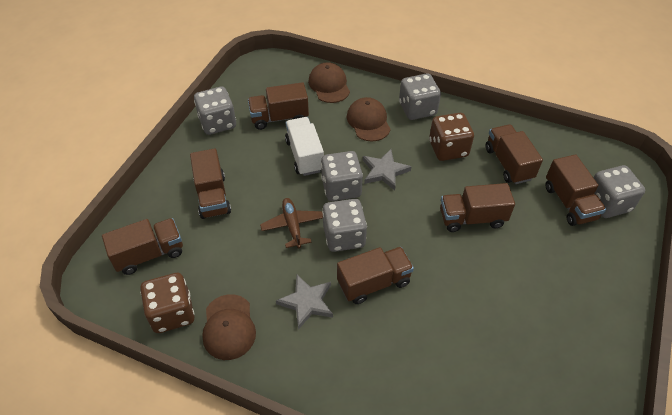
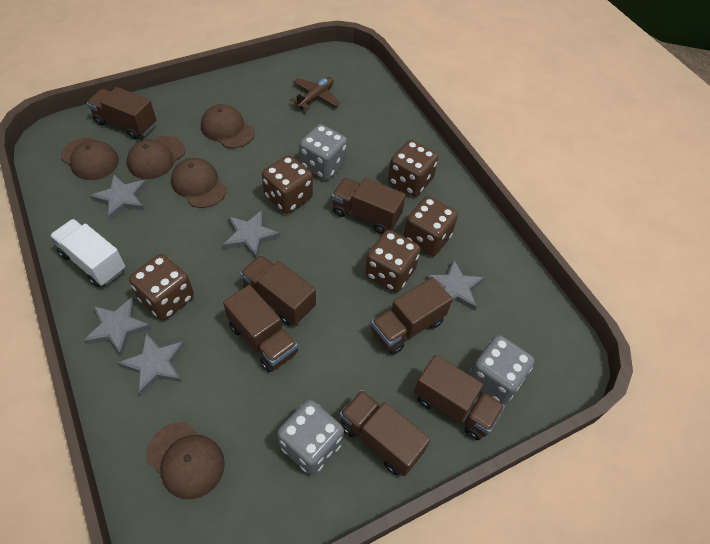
brown cap: [202,294,256,360] [308,62,350,103] [347,97,391,141] = 3 -> [61,138,119,180] [127,136,185,179] [146,422,225,499] [171,158,227,208] [201,104,255,148] = 5
brown dice: [140,273,195,333] [429,113,474,161] = 2 -> [129,254,194,320] [262,155,313,214] [365,230,420,292] [388,140,439,197] [403,196,458,256] = 5
grey dice: [194,86,236,135] [321,151,363,201] [322,199,367,252] [399,74,441,120] [594,165,645,218] = 5 -> [277,399,344,475] [299,124,347,180] [469,335,535,405] = 3
grey star: [276,274,333,330] [363,149,411,190] = 2 -> [84,297,152,356] [90,174,147,220] [118,333,185,396] [223,210,280,259] [425,259,484,311] = 5

